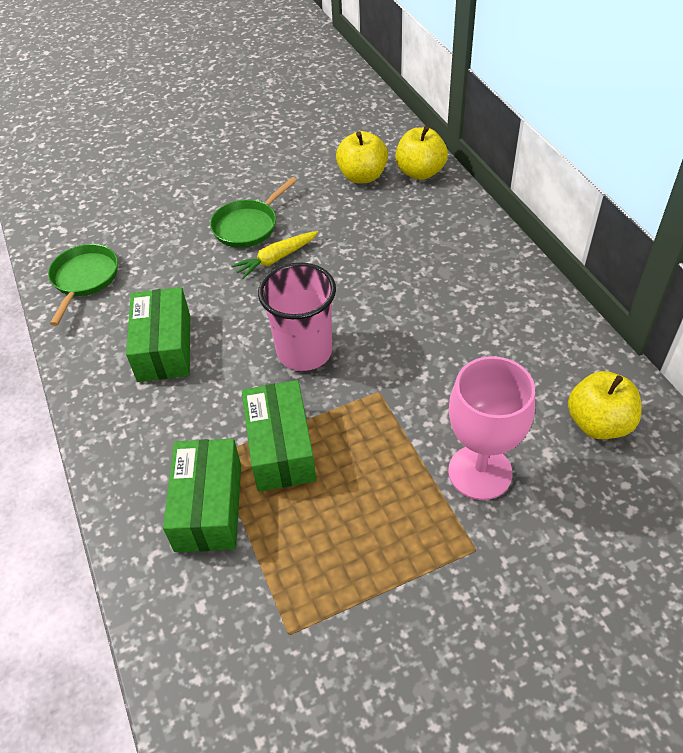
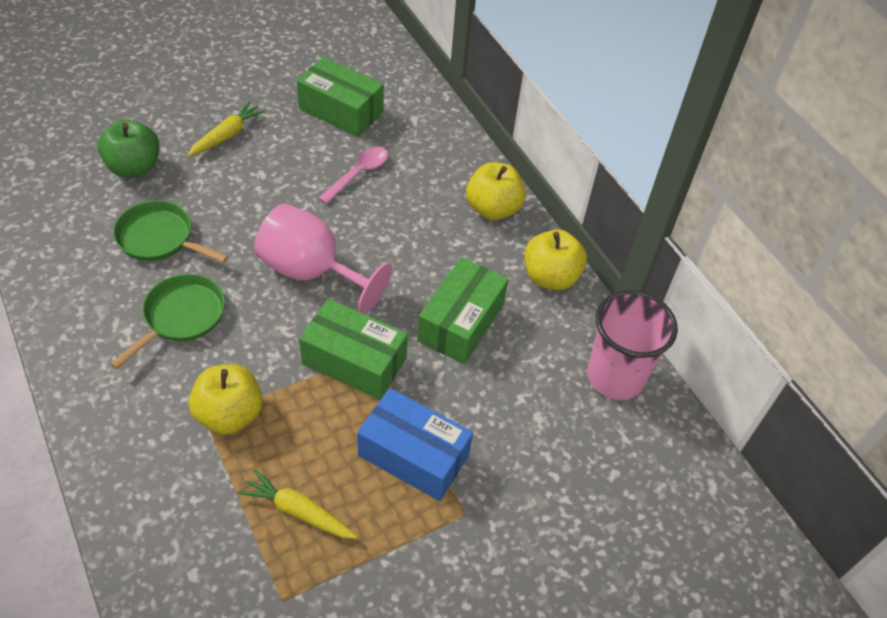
blue box: none = 0 -> [357,388,473,501] = 1
green apple: none = 0 -> [98,120,160,178] = 1
pink spoon: none = 0 -> [318,146,388,204] = 1
yellow carrot: [231,231,318,279] = 1 -> [187,101,266,157] [238,469,358,539] = 2

